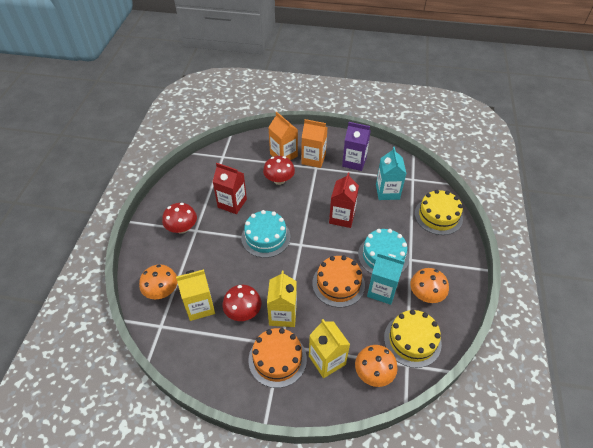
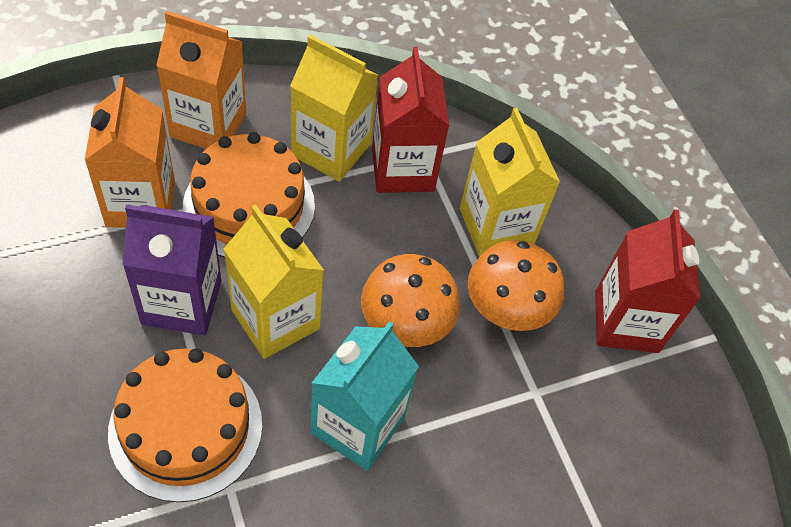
orange mushroom: [139,264,178,299] [355,345,398,387] [410,268,449,303] = 3 -> [361,254,460,347] [468,240,564,331] = 2
red mushroom: [162,203,197,234] [222,285,261,321] [263,156,295,185] = 3 -> none = 0
turquoise cake: [241,210,290,258] [358,229,409,274] = 2 -> none = 0
turquoise carton: [367,252,405,305] [376,147,407,200] = 2 -> [310,321,419,471] = 1
yellow cake: [384,310,442,368] [415,190,463,235] = 2 -> none = 0

